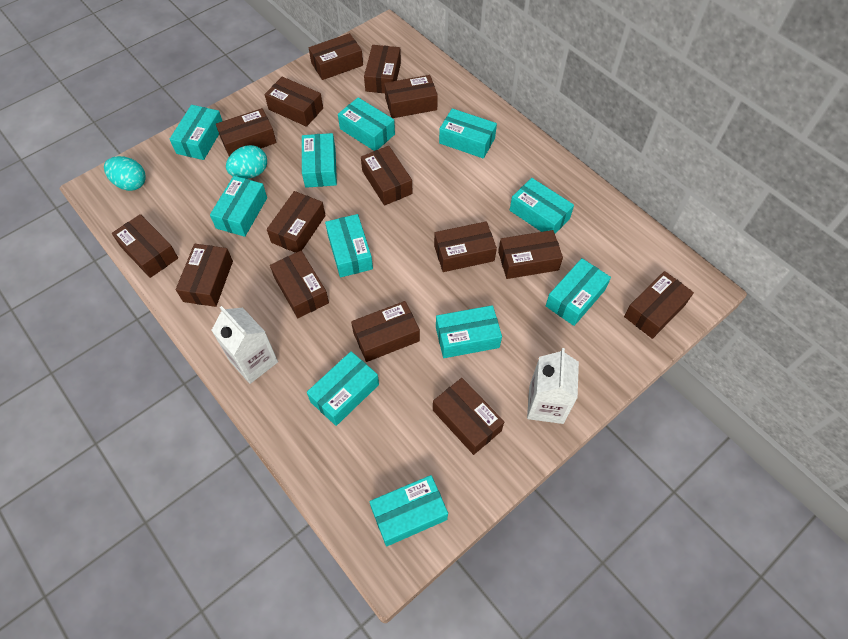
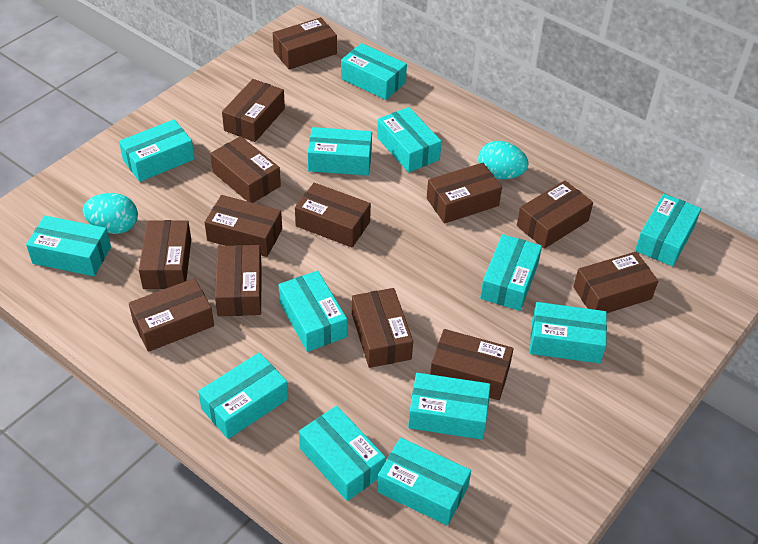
brown box: [112,214,178,278] [176,244,233,307] [216,108,276,156] [265,77,323,127] [267,191,326,253] [270,251,329,318] [309,33,363,80] [351,301,420,362] [361,146,412,206] [364,45,401,93] [384,75,438,118] [433,378,504,455] [434,221,497,272] [498,230,563,279] [624,271,694,339] = 15 -> [129,278,214,352] [139,220,191,289] [205,195,282,257] [210,136,281,203] [215,245,262,316] [222,79,285,142] [273,17,337,70] [295,183,371,247] [352,288,413,368] [427,163,502,224] [430,329,514,400] [517,180,593,249] [573,252,658,313] = 13
turquoise box: [170,105,222,160] [210,176,267,237] [302,133,337,188] [307,351,379,426] [325,214,373,277] [338,97,395,151] [369,475,448,547] [436,305,502,358] [439,108,497,159] [510,178,574,234] [546,258,611,326] = 11 -> [26,216,111,276] [119,120,195,182] [198,353,288,439] [279,271,347,352] [299,406,386,501] [308,127,372,176] [341,43,407,100] [377,107,442,172] [377,438,471,526] [408,373,490,440] [480,234,542,311] [530,302,607,364] [635,194,701,266] = 13
white carton: [211,306,278,384] [527,348,579,424] = 2 -> none = 0

